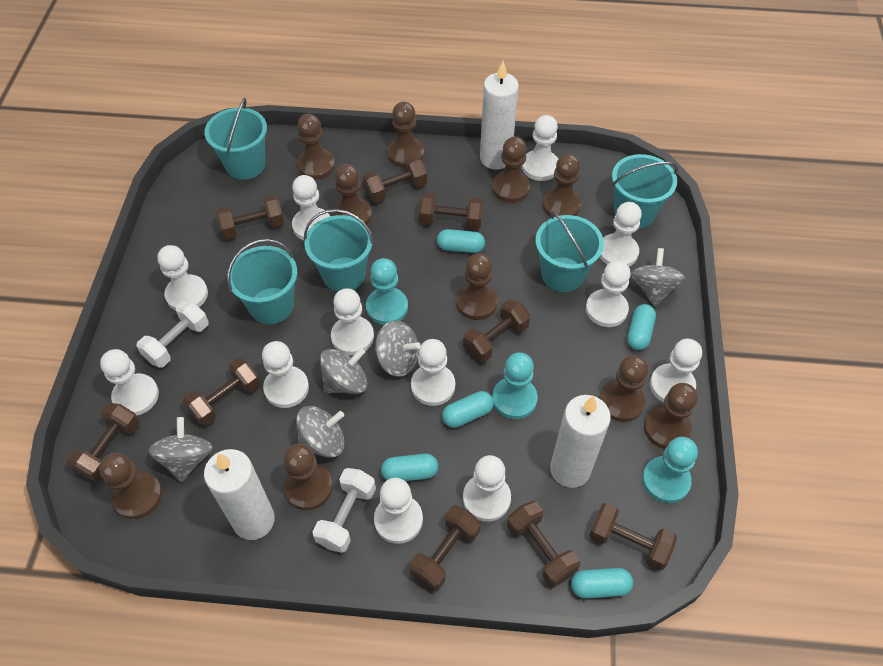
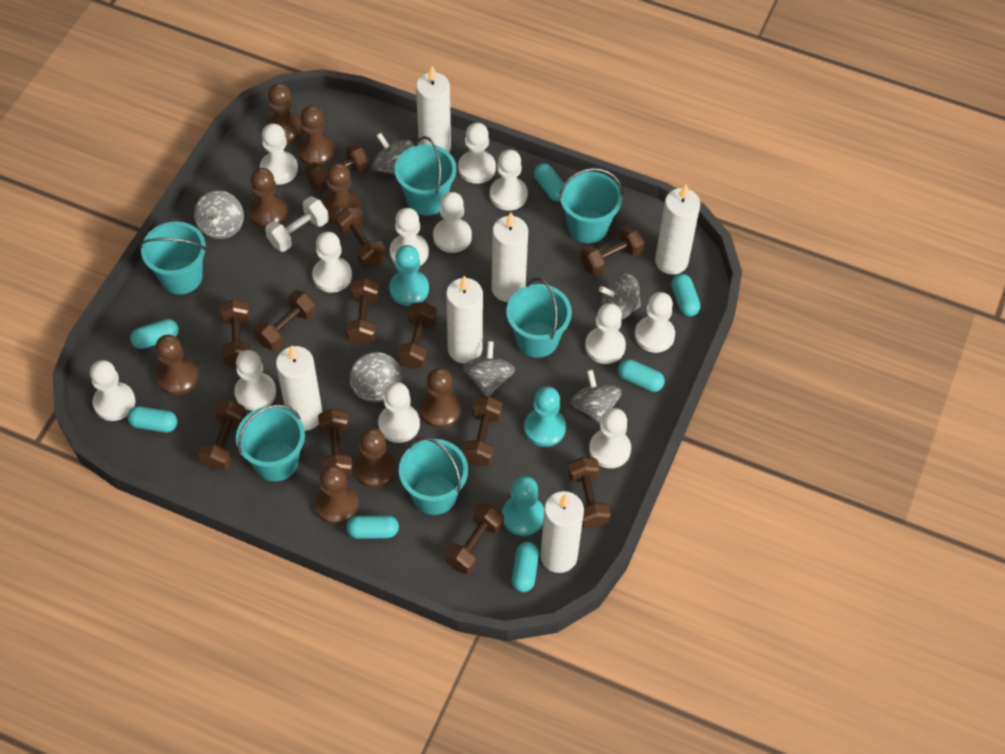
brown dumbbell: [66,403,140,481] [183,358,261,426] [216,195,284,240] [363,157,427,203] [409,505,481,591] [419,193,484,230] [463,299,530,363] [507,501,580,587] [589,503,677,571] = 9 -> [198,400,247,470] [220,299,251,367] [254,290,317,351] [305,144,369,193] [318,409,353,477] [336,207,386,268] [346,278,380,345] [397,302,437,369] [445,503,504,574] [463,396,503,466] [568,457,611,529] [580,225,645,276] = 12
brown pawn: [99,453,162,519] [284,444,333,510] [297,114,335,180] [332,164,372,225] [387,102,424,167] [456,253,498,320] [492,136,530,203] [542,154,581,217] [599,355,648,422] [644,383,698,449] = 10 -> [156,335,198,395] [249,168,288,229] [266,83,303,144] [297,106,335,166] [315,465,359,525] [323,163,361,223] [354,428,396,488] [420,368,461,428] = 8
grey spinning top: [149,417,212,483] [296,406,345,458] [320,348,367,394] [375,320,421,377] [631,248,686,306] = 5 -> [194,191,244,239] [349,352,402,402] [372,133,413,175] [463,341,515,396] [570,370,622,424] [599,273,641,320] = 6
turquoise bucket: [205,98,267,180] [227,239,297,324] [304,209,374,292] [536,211,604,292] [612,154,678,229] = 5 -> [139,221,207,294] [236,404,305,481] [395,136,457,216] [399,437,468,515] [506,278,572,358] [559,168,623,243] = 6
turquoise capsule: [381,454,438,481] [437,229,485,253] [442,391,494,428] [571,568,633,599] [627,304,656,350] = 5 -> [127,406,178,432] [130,319,179,349] [346,515,399,539] [512,542,539,592] [534,163,564,201] [618,359,665,392] [671,274,701,317] = 7
white candle: [204,449,275,540] [480,61,519,170] [550,395,611,488] = 3 -> [276,345,323,431] [416,66,451,152] [446,275,483,363] [492,213,528,302] [540,491,584,573] [655,184,700,275] = 6
white dumbbell: [137,301,209,368] [312,468,376,553] = 2 -> [265,196,329,252] = 1

